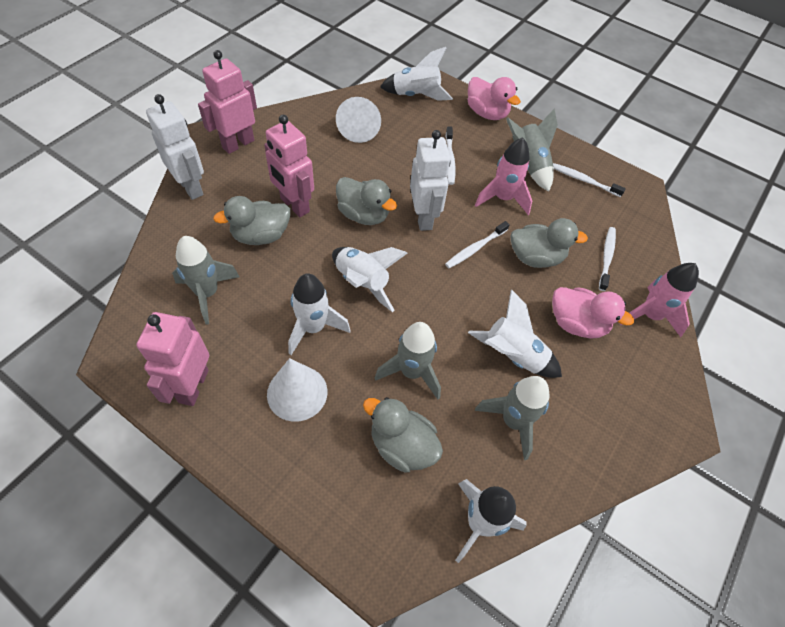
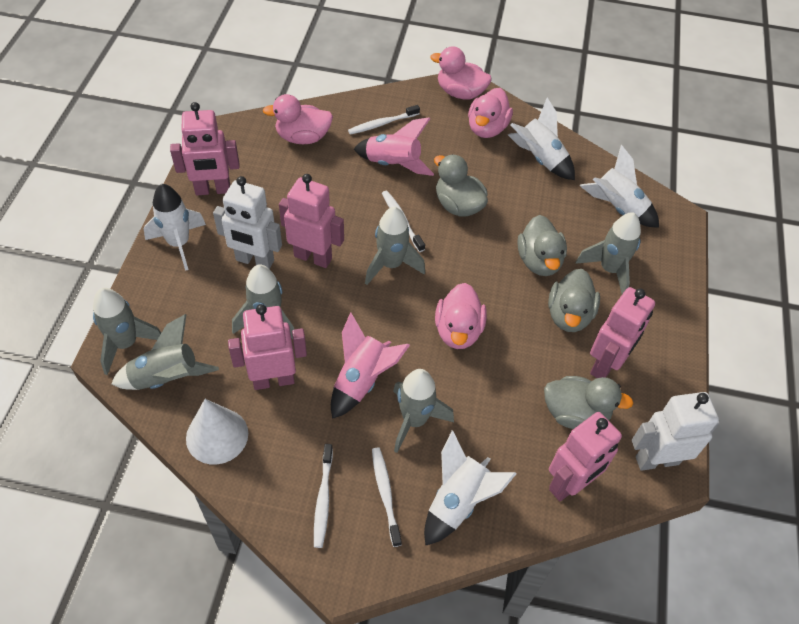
grey rocket: [172,236,240,325] [375,322,441,400] [475,376,550,460] [506,109,558,191] = 4 -> [93,288,161,375] [111,314,219,390] [232,264,294,339] [365,206,425,285] [393,369,454,453] [575,212,641,294] = 6
pink duck: [468,77,521,120] [552,287,634,339] = 2 -> [263,94,333,144] [430,46,492,100] [435,283,487,349] [468,88,513,138] = 4
pink robot: [136,312,209,406] [198,50,257,154] [264,115,314,217] = 3 -> [170,102,240,195] [228,304,307,390] [279,174,344,268] [549,412,622,501] [590,287,655,378] = 5
white cone: [267,358,327,422] [336,97,381,143] = 2 -> [186,399,248,465] = 1
white rocket: [288,273,350,355] [332,247,408,312] [380,47,453,101] [455,479,526,563] [468,289,562,378] = 5 -> [144,184,206,271] [424,430,517,546] [508,98,575,180] [580,145,659,228] = 4

